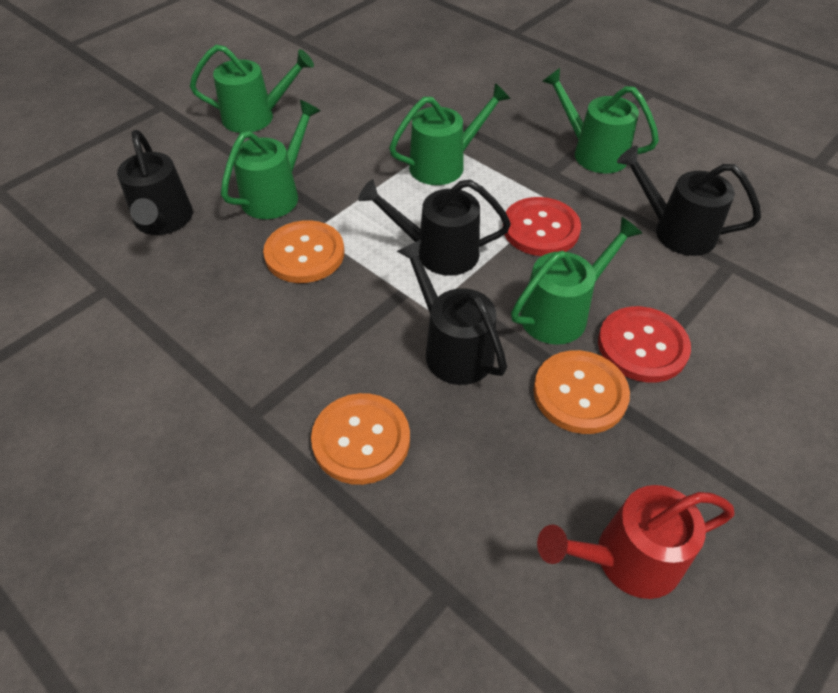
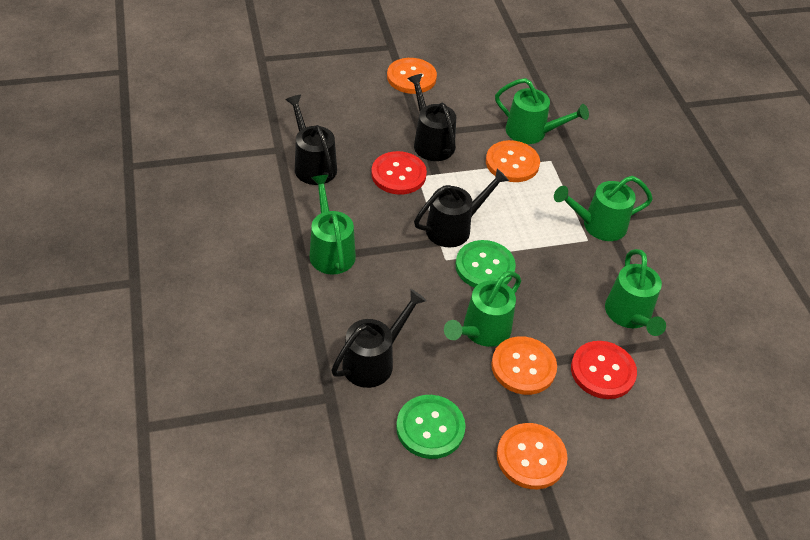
green button: none = 0 -> [396,395,465,459] [456,240,516,288] = 2
orange button: [263,220,344,283] [311,393,410,485] [533,350,630,434] = 3 -> [387,58,437,94] [486,140,540,182] [491,336,557,395] [497,423,568,489] = 4
red watering can: [537,485,735,599] = 1 -> none = 0

